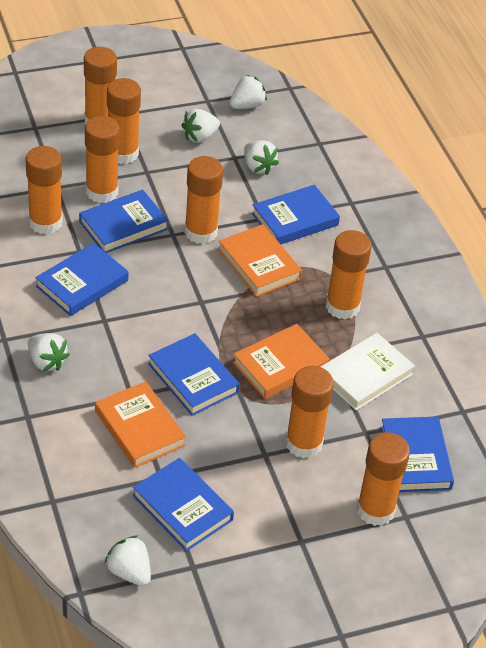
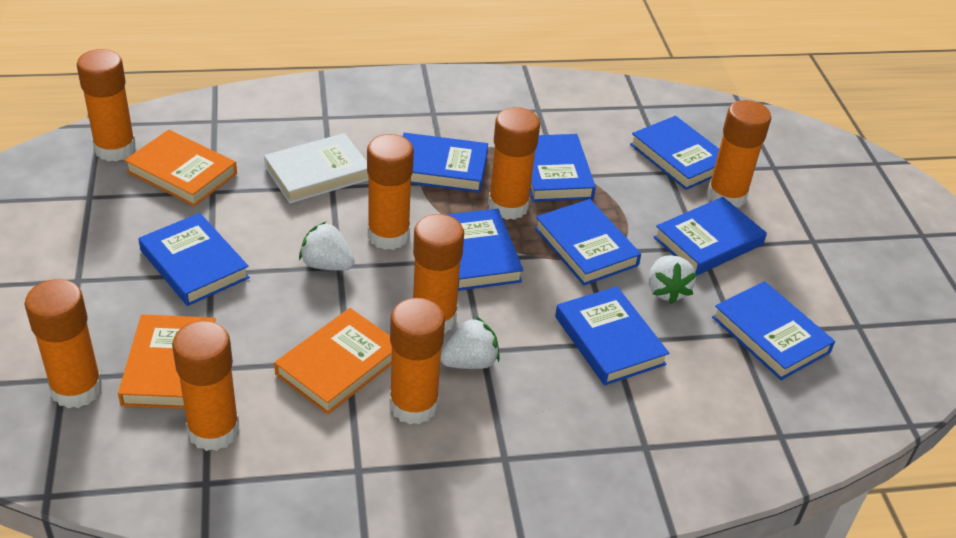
blue book: [35,243,128,316] [79,190,169,253] [133,458,234,551] [148,333,240,416] [252,185,340,244] [380,416,454,492] = 6 -> [138,213,250,306] [402,133,488,193] [446,208,524,291] [530,134,596,202] [534,199,641,285] [555,286,669,386] [630,116,719,190] [654,197,767,276] [712,281,835,380] = 9
white strawberry: [28,333,70,372] [104,535,151,586] [181,109,220,143] [230,75,267,109] [244,140,279,175] = 5 -> [299,222,355,270] [440,316,500,369] [649,255,697,305] = 3

